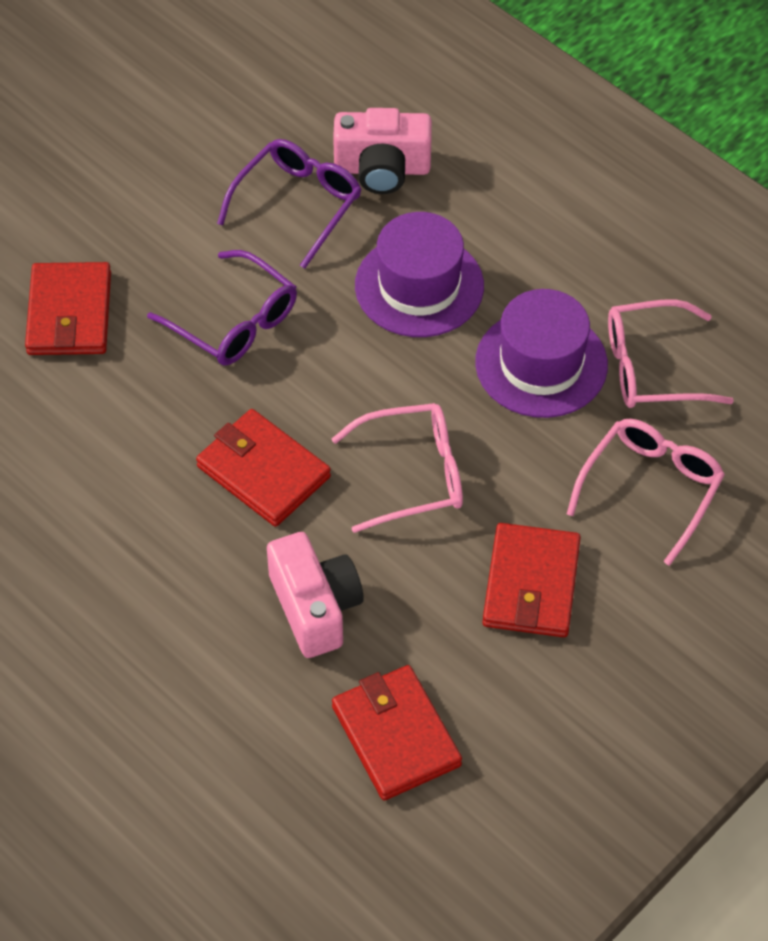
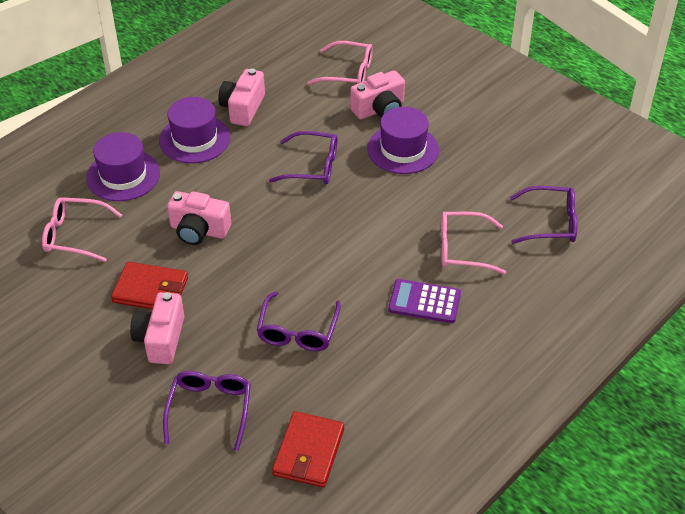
pink camera: [267,532,364,658] [333,108,432,194] = 2 -> [130,292,184,364] [167,191,231,245] [218,68,265,126] [350,70,405,119] = 4
purple calculator: none = 0 -> [388,279,461,323] = 1
purple glasses: [147,250,297,366] [217,139,362,269] = 2 -> [163,371,251,451] [257,291,341,351] [269,131,337,184] [510,186,577,244] = 4
purple hat: [355,212,484,337] [475,289,608,418] = 2 -> [86,132,160,201] [159,97,230,163] [367,107,439,174] = 3
red wallet: [25,262,111,355] [196,409,331,527] [332,665,462,801] [483,523,581,637] = 4 -> [111,262,188,309] [272,411,344,487] = 2

